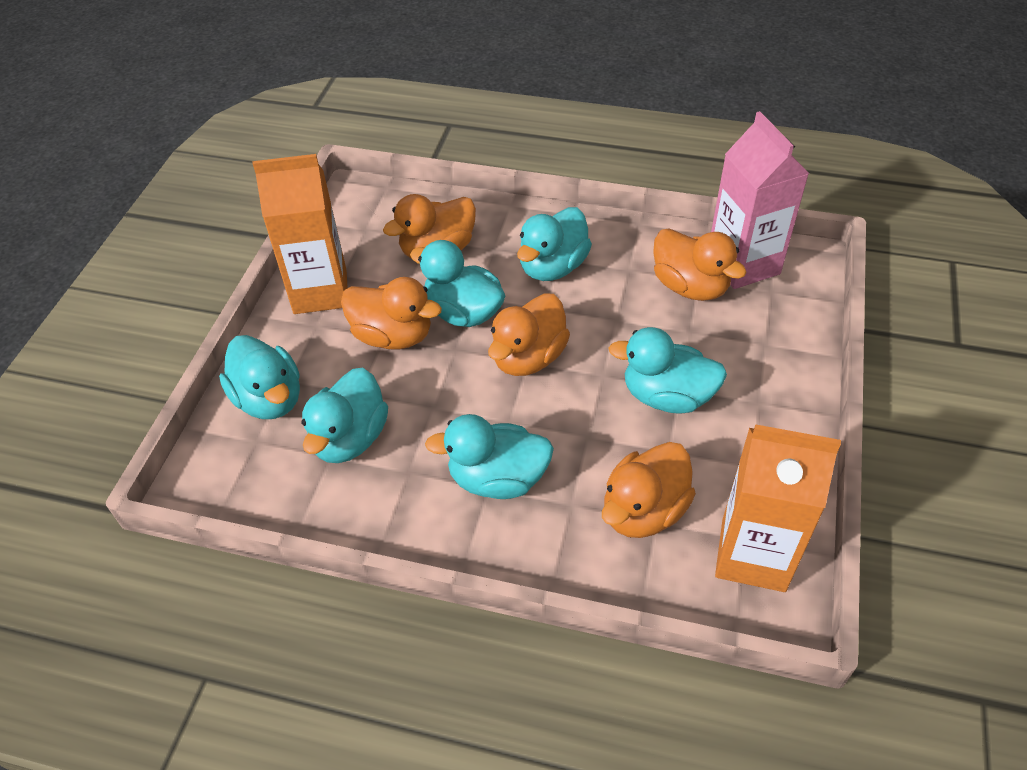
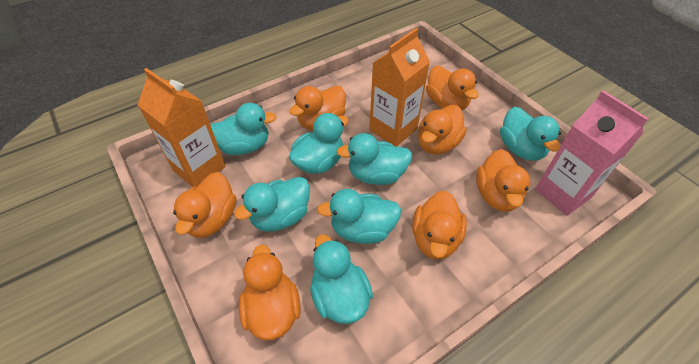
orange duck: [341,277,442,349] [383,194,476,259] [488,294,570,376] [602,442,696,538] [653,228,747,301] = 5 -> [173,172,236,238] [239,245,301,340] [289,86,346,130] [412,191,467,259] [418,105,467,155] [426,66,479,110] [476,149,530,212] = 7
turquoise duck: [219,335,300,419] [301,368,388,463] [410,240,505,327] [425,414,554,499] [517,207,592,281] [608,327,727,414] = 6 -> [210,103,277,155] [234,177,310,232] [289,113,349,174] [310,234,373,324] [317,189,401,244] [336,133,412,185] [500,107,561,161] = 7

